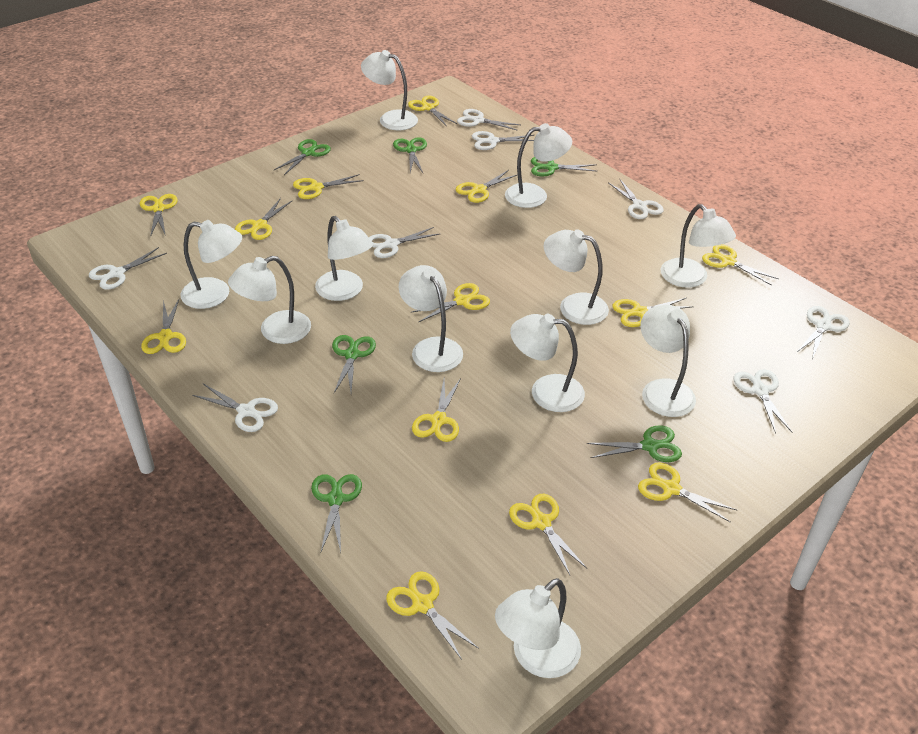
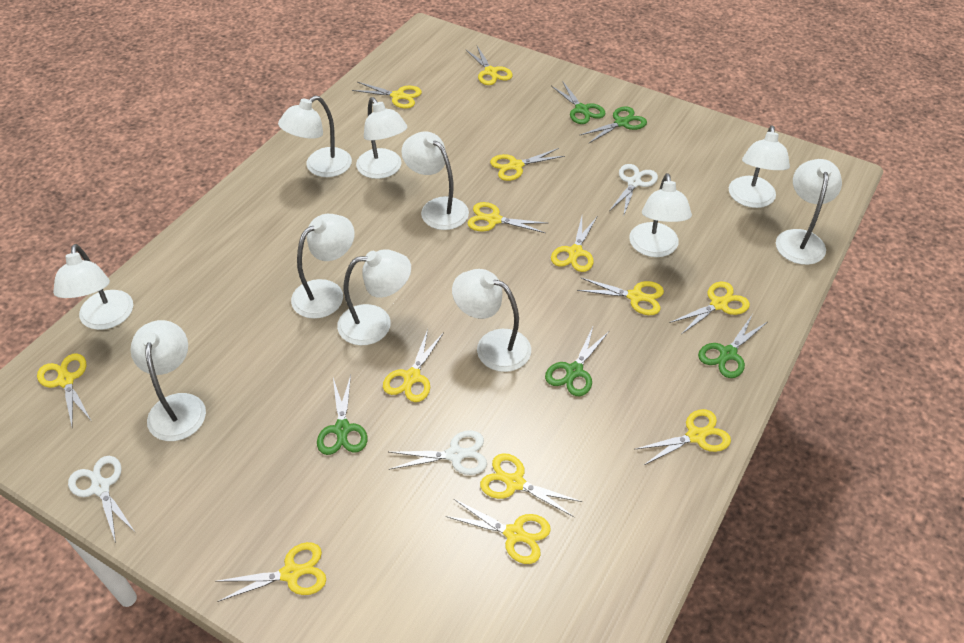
green scissors: [274,139,331,175] [311,474,362,552] [332,335,376,393] [393,137,427,173] [531,157,598,176] [587,425,682,462] = 6 -> [317,375,368,455] [545,327,609,396] [551,81,605,124] [579,106,647,144] [698,315,767,378] = 5
white scissors: [89,247,167,290] [192,384,278,432] [369,227,440,258] [457,109,520,131] [472,131,534,150] [608,179,664,219] [734,369,792,434] [797,306,850,359] = 8 -> [68,456,136,543] [389,430,487,475] [609,164,658,217] = 3

